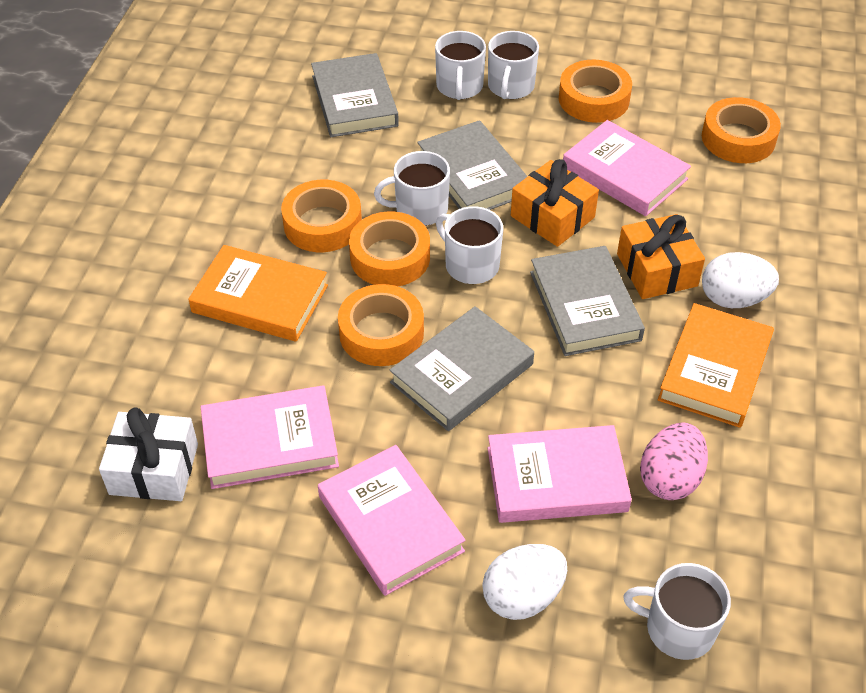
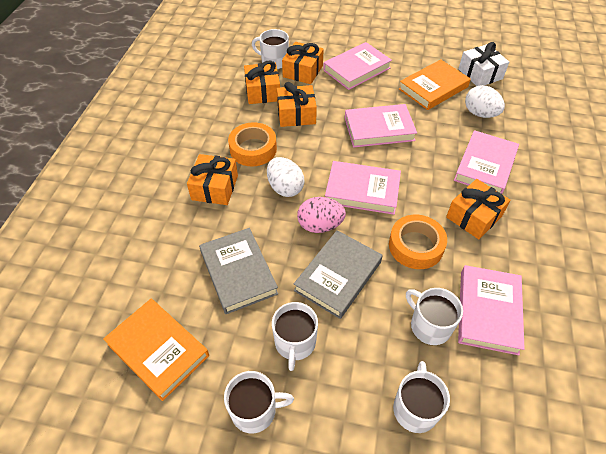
grey book: [311,53,399,137] [389,306,534,431] [417,120,528,210] [530,246,645,356] = 4 -> [199,228,278,314] [294,230,383,319] = 2
orange gift: [511,159,599,247] [617,214,705,299] = 2 -> [187,154,238,205] [244,61,280,104] [277,82,317,127] [282,42,324,84] [446,179,510,239] = 5
orange tape: [281,180,362,252] [338,284,424,366] [349,212,430,286] [559,60,632,123] [702,97,781,163] = 5 -> [228,122,277,166] [389,215,447,269] = 2
pink book: [201,385,339,489] [318,445,466,596] [488,425,632,523] [563,120,691,216] = 4 -> [323,42,392,90] [325,161,401,215] [345,104,417,148] [454,130,519,194] [458,265,525,355] = 5

